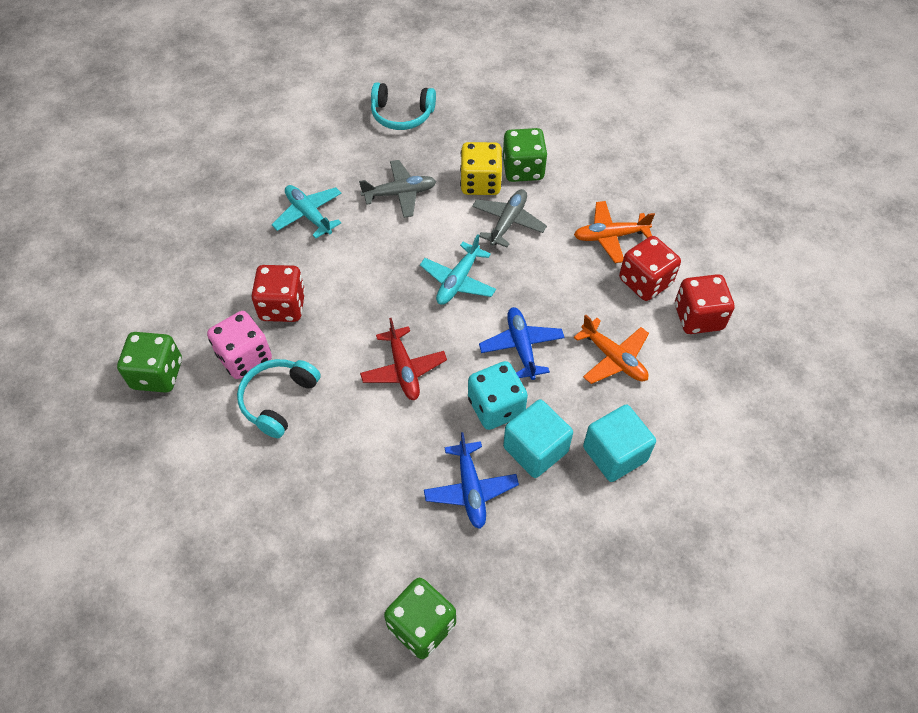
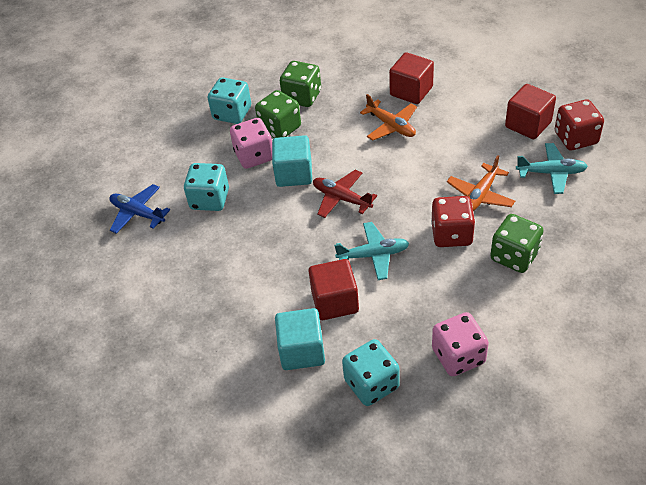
blue plane: [424,432,519,529] [479,307,565,380] = 2 -> [109,184,170,234] = 1
grey plane: [359,160,436,218] [472,189,547,248] = 2 -> none = 0
pink dice: [207,311,272,379] = 1 -> [230,118,272,169] [432,312,489,376] = 2
red cube: none = 0 -> [308,259,359,320] [389,52,434,104] [505,84,556,139] = 3
red dice: [251,265,305,322] [619,236,681,301] [675,274,735,334] = 3 -> [431,196,475,247] [555,99,604,150] = 2
turquoise dice: [468,361,528,430] = 1 -> [184,163,229,211] [208,77,251,124] [342,339,400,406] = 3
turquoise headphones: [237,359,321,438] [371,82,436,130] = 2 -> none = 0
yellow dice: [460,142,502,195] = 1 -> none = 0

